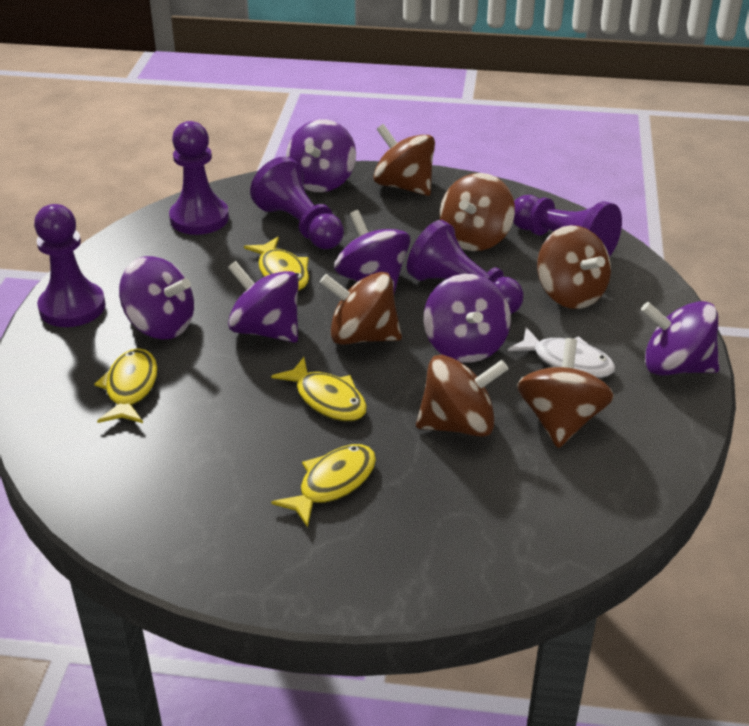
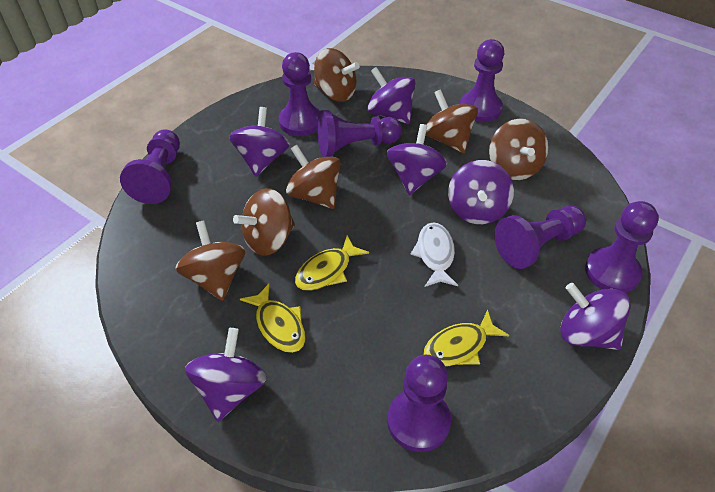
purple pawn: [34,204,106,327] [169,121,229,235] [250,156,344,249] [407,220,524,314] [513,195,622,257] = 5 -> [120,129,180,204] [279,52,320,136] [317,110,402,157] [387,355,451,452] [460,39,504,122] [494,206,586,269] [585,201,659,293] = 7
yellow fish: [94,348,158,423] [244,237,309,291] [271,357,367,421] [271,444,376,528] = 4 -> [240,284,306,353] [295,235,369,291] [423,309,509,367] = 3

